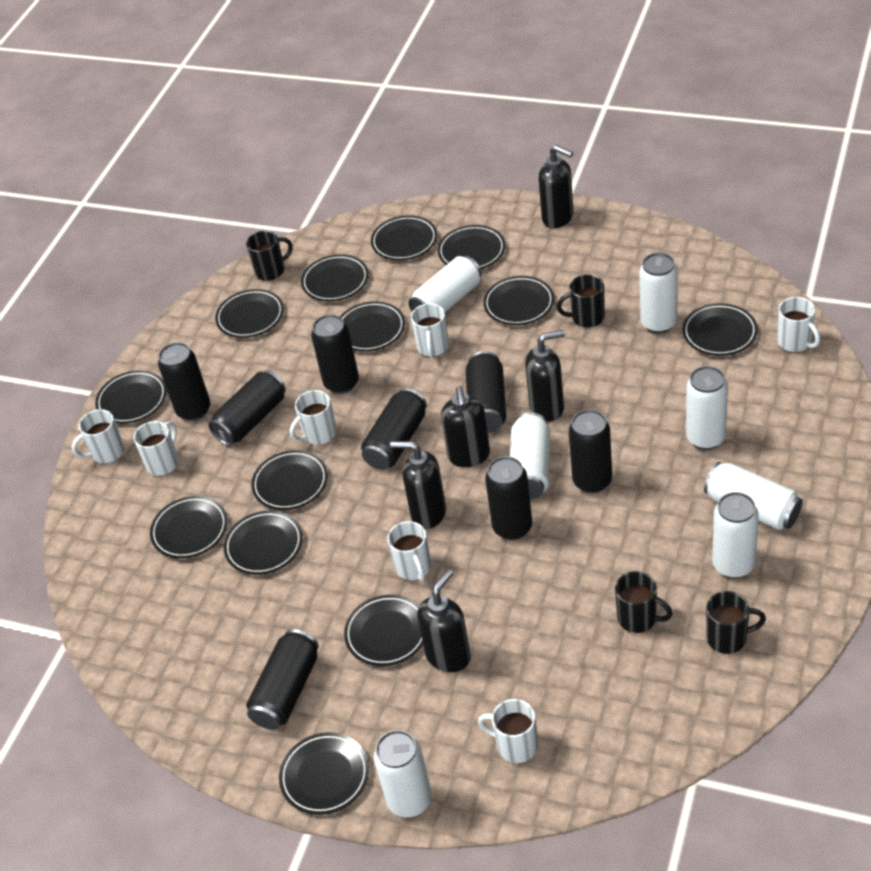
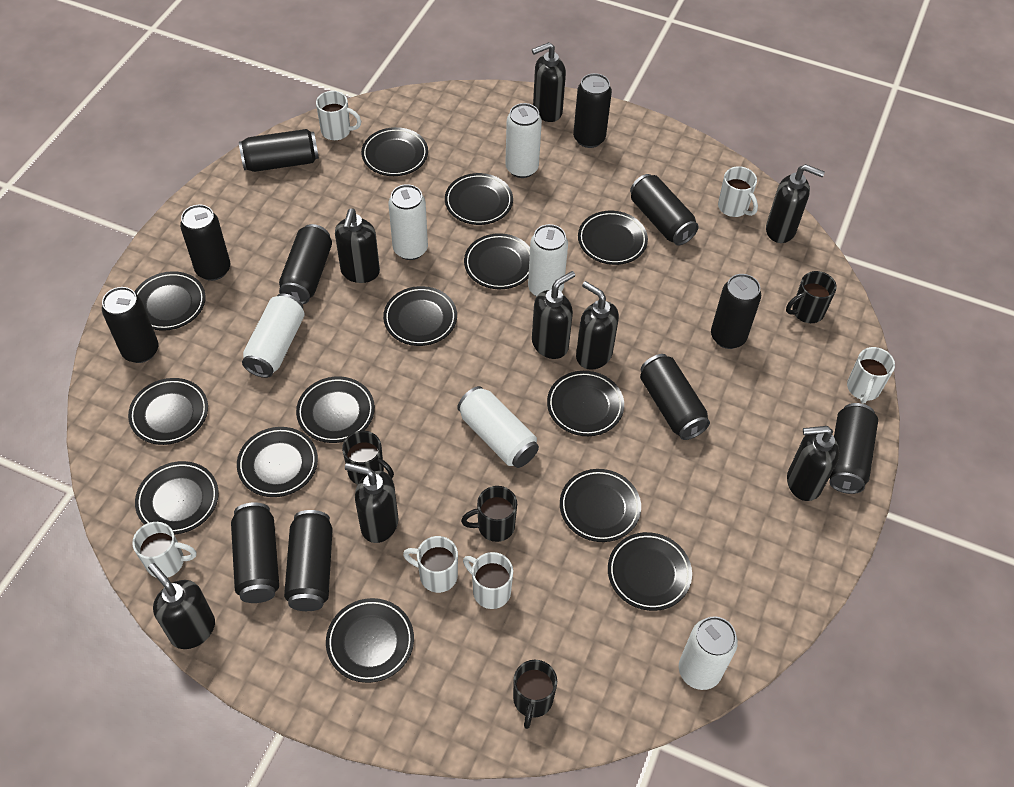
black can: [158,342,210,421] [208,371,286,446] [246,629,319,730] [311,314,359,394] [361,388,427,470] [466,351,506,432] [485,456,532,540] [569,410,612,493] = 8 -> [102,287,158,363] [180,205,230,281] [231,502,279,603] [239,129,319,172] [279,224,332,304] [284,510,333,611] [573,73,612,148] [630,174,699,246] [640,354,710,440] [711,274,761,349] [829,403,878,494] = 11
black plate: [95,370,167,424] [150,496,228,559] [215,289,284,338] [224,511,303,575] [251,450,328,510] [279,732,369,815] [301,254,369,301] [340,301,405,352] [344,595,423,666] [371,215,437,260] [438,225,505,269] [483,276,554,325] [683,303,758,356] = 13 -> [128,378,208,445] [134,271,206,331] [135,461,219,535] [237,427,318,497] [296,377,375,443] [326,598,414,683] [361,127,428,176] [383,286,457,346] [445,173,513,225] [464,233,530,289] [547,371,624,436] [560,469,641,542] [578,211,648,265] [608,532,692,611] = 14
black soap dispenser: [390,441,446,529] [417,569,471,672] [441,386,490,467] [525,330,565,422] [539,145,573,228] = 5 -> [148,563,215,649] [335,209,380,283] [345,463,399,543] [532,42,566,122] [532,271,575,359] [576,281,619,370] [766,164,825,243] [787,426,839,501] = 8
white can: [374,730,432,817] [408,256,482,312] [510,412,550,499] [639,253,678,333] [686,366,728,450] [704,462,803,530] [712,492,759,578] = 7 -> [242,293,305,378] [389,184,428,260] [457,386,539,468] [505,103,542,178] [528,224,568,297] [679,616,738,690] = 6
white mug: [72,409,124,463] [133,421,179,476] [290,390,337,445] [387,521,431,581] [411,303,449,357] [478,699,538,763] [777,297,820,352] = 7 -> [132,522,196,578] [316,91,361,140] [403,536,458,593] [463,552,513,609] [718,166,758,217] [847,347,895,404] = 6

